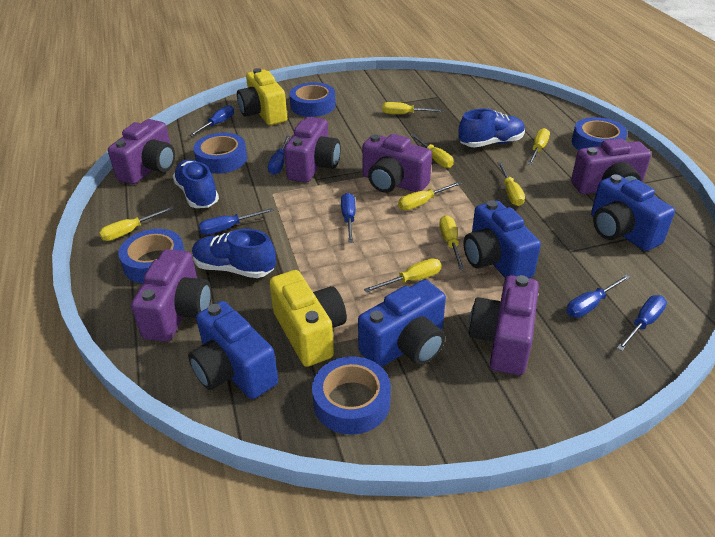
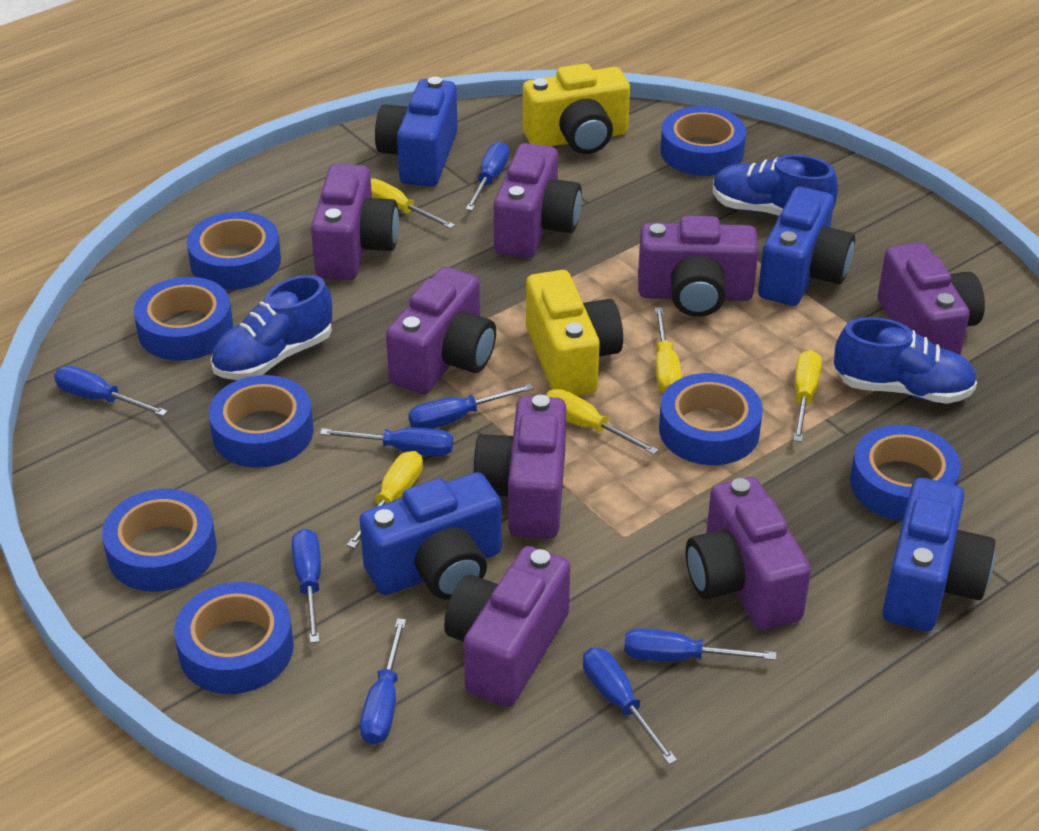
blue screwdriver: [189,105,234,136] [198,208,274,235] [268,136,290,175] [341,193,355,243] [566,275,631,318] [617,295,667,351] = 6 -> [54,366,168,416] [292,529,321,643] [320,428,453,456] [360,618,406,745] [408,383,534,429] [466,142,509,211] [583,648,677,764] [624,628,776,662] = 8
blue tape: [118,229,185,284] [193,133,247,174] [289,82,336,117] [312,356,391,435] [572,117,627,150] = 5 -> [102,489,217,592] [134,277,233,361] [174,582,294,694] [187,212,281,290] [209,375,313,468] [659,373,763,465] [660,106,746,176] [850,425,961,521] = 8
purple camera: [108,119,175,184] [131,249,212,342] [284,117,341,182] [362,134,432,193] [469,275,539,375] [571,138,651,194] = 6 -> [311,164,399,280] [386,267,496,394] [444,546,570,707] [472,394,566,538] [494,143,582,258] [638,216,758,317] [686,477,811,630] [878,242,985,355] = 8
yellow screwdriver: [99,206,174,241] [364,258,442,293] [382,102,444,114] [398,182,461,210] [410,134,454,168] [439,215,464,270] [498,162,525,206] [528,128,550,165] = 8 -> [347,451,423,548] [371,179,455,229] [546,389,658,455] [655,307,682,393] [794,350,822,442] = 5

